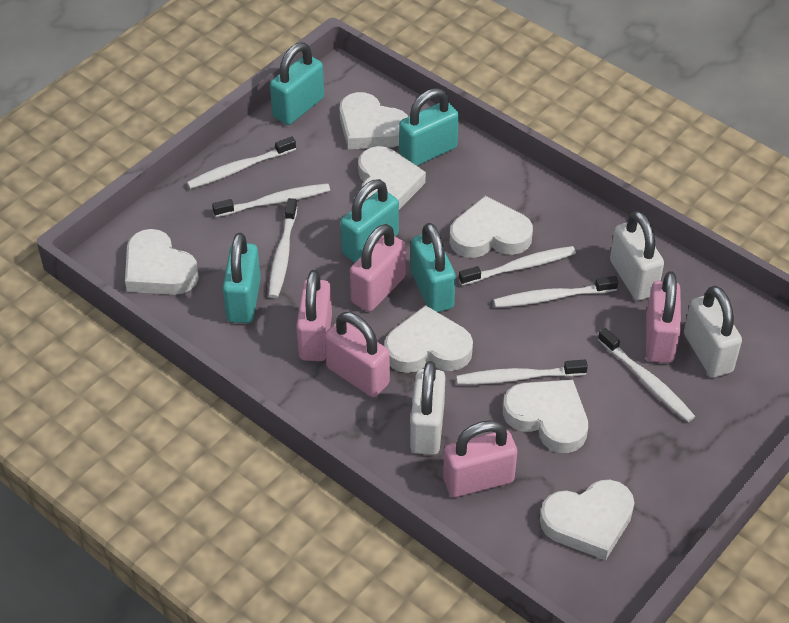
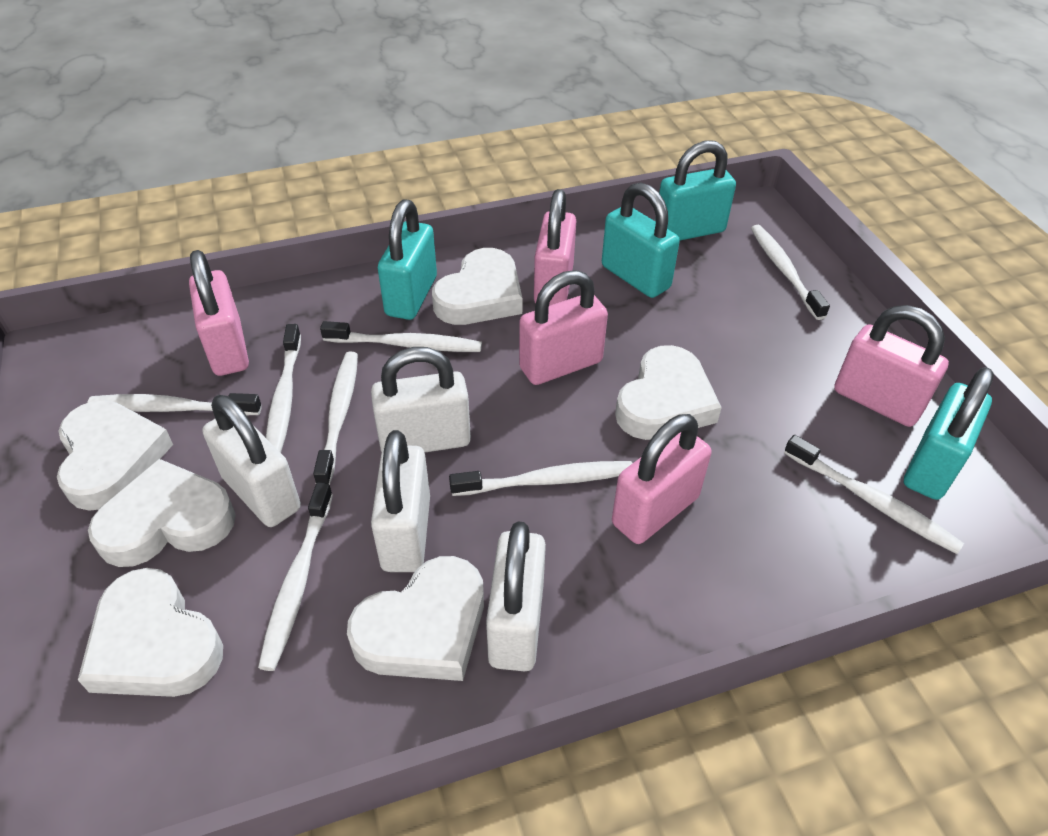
turquoise padlock: [223,233,261,323] [270,43,324,125] [340,179,399,263] [399,88,459,166] [411,223,456,312] = 5 -> [378,199,437,320] [602,183,680,298] [655,140,736,240] [904,367,994,500] = 4
white heart: [125,229,199,295] [340,92,408,149] [358,146,426,209] [384,305,473,373] [449,196,533,258] [503,380,588,453] [540,480,634,560] = 7 -> [57,400,173,511] [78,568,223,697] [88,459,236,567] [347,556,484,681] [432,248,523,325] [615,345,722,440] = 6
white padlock: [410,361,445,455] [610,211,664,301] [684,286,742,378] = 3 -> [202,395,301,527] [371,347,471,453] [371,430,430,572] [486,522,546,672] = 4
white toothbrush: [187,136,296,189] [212,183,330,217] [269,198,297,298] [456,360,588,385] [459,246,576,286] [494,276,618,308] [598,328,695,422] = 7 -> [87,393,262,415] [258,482,333,671] [266,324,301,453] [313,352,358,485] [320,321,482,352] [449,461,633,496] [751,225,830,320] [784,435,964,554] = 8

